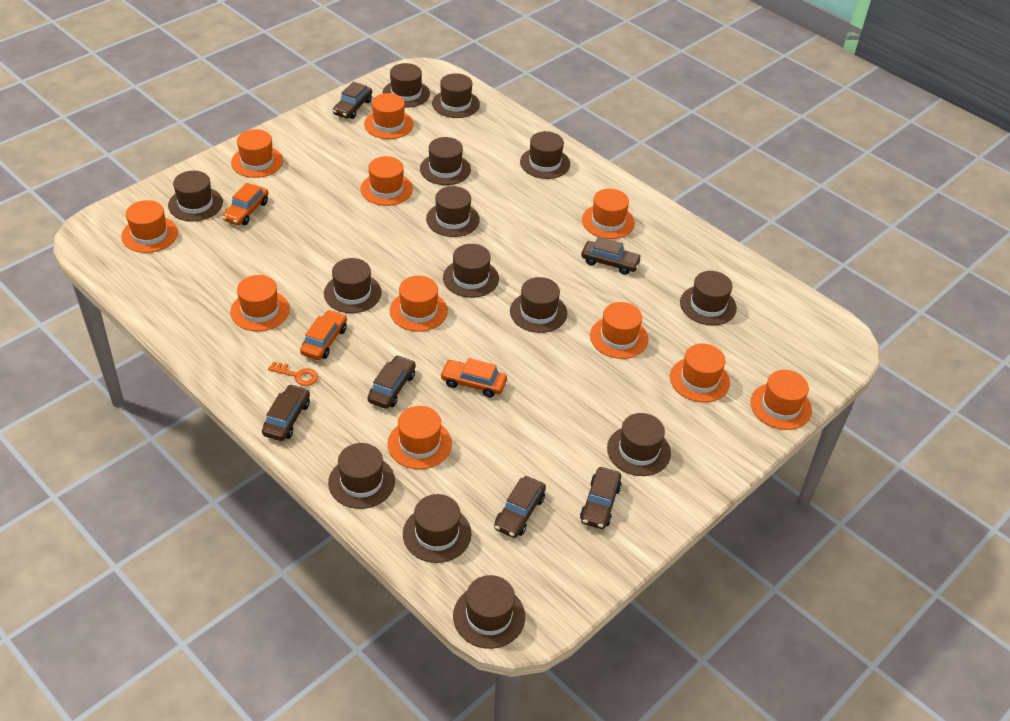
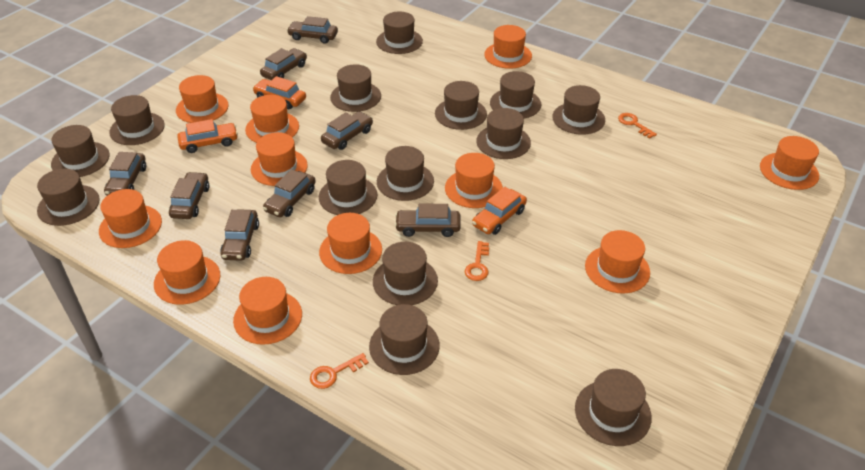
brown car: [262,384,310,441] [333,82,372,119] [368,355,416,409] [494,476,546,538] [580,467,622,529] [581,237,642,275] = 6 -> [104,152,146,196] [169,172,209,219] [220,209,259,261] [260,48,307,80] [263,169,316,217] [287,16,338,44] [321,111,373,150] [395,204,461,237] = 8
orange key: [268,362,318,386] = 1 -> [310,353,369,389] [465,241,489,281] [618,113,657,139] = 3

